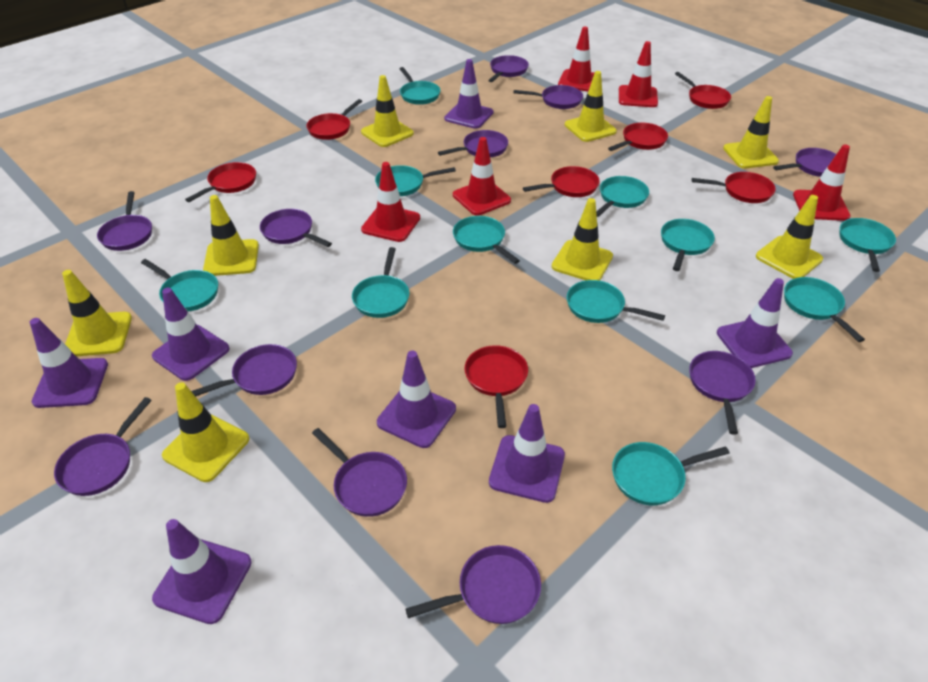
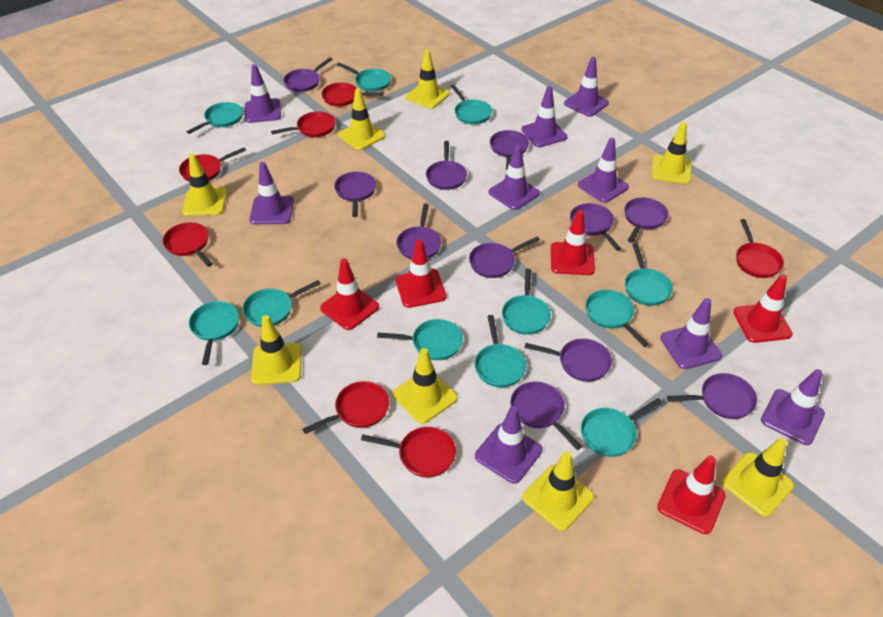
purple traffic cone: [30,318,108,408] [152,288,229,381] [152,519,252,624] [377,351,456,448] [444,59,493,129] [489,404,565,503] [717,278,793,368] = 7 -> [245,64,281,123] [249,162,294,224] [475,406,542,484] [489,145,540,210] [521,86,567,147] [564,57,609,117] [578,138,629,203] [660,298,722,369] [761,369,825,445] = 9

